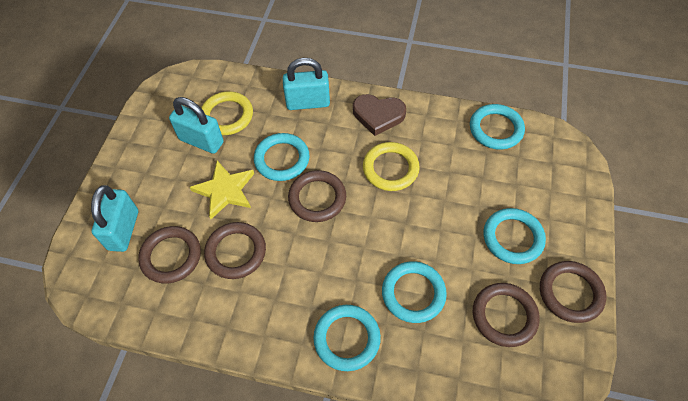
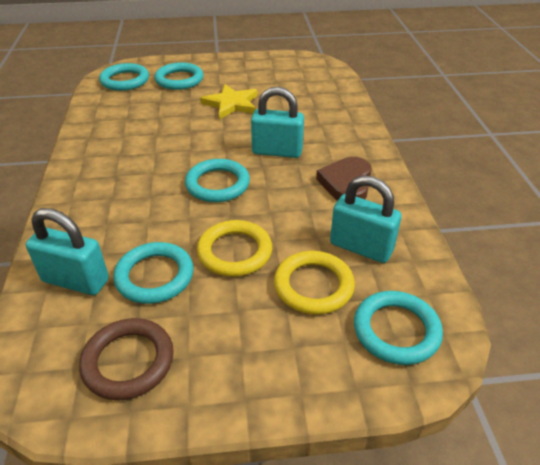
brown ring: [138,226,201,284] [204,222,266,279] [288,170,346,222] [473,283,540,347] [540,261,606,323] = 5 -> [79,318,174,400] = 1

